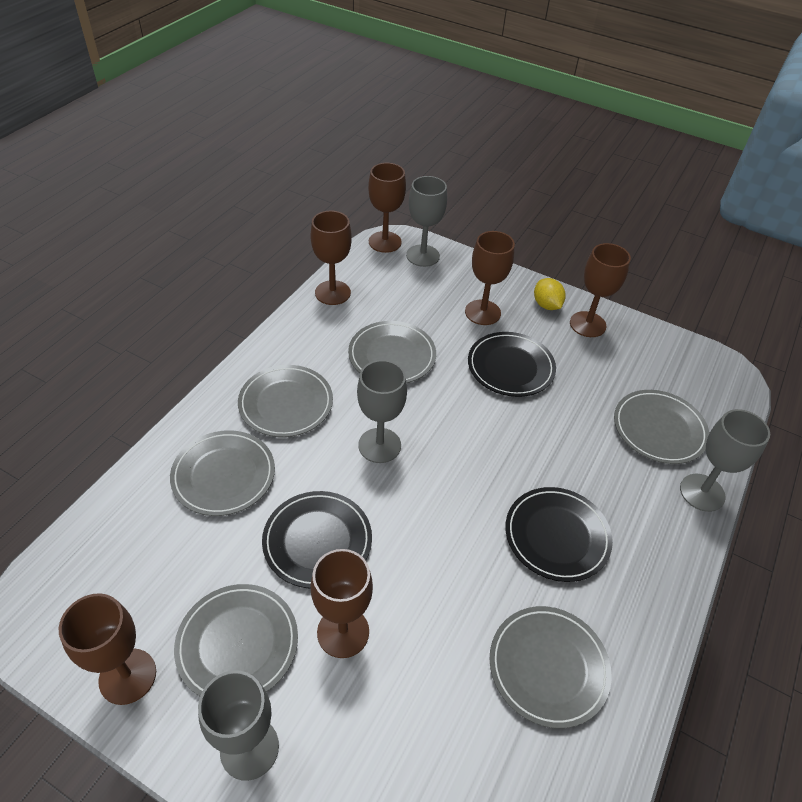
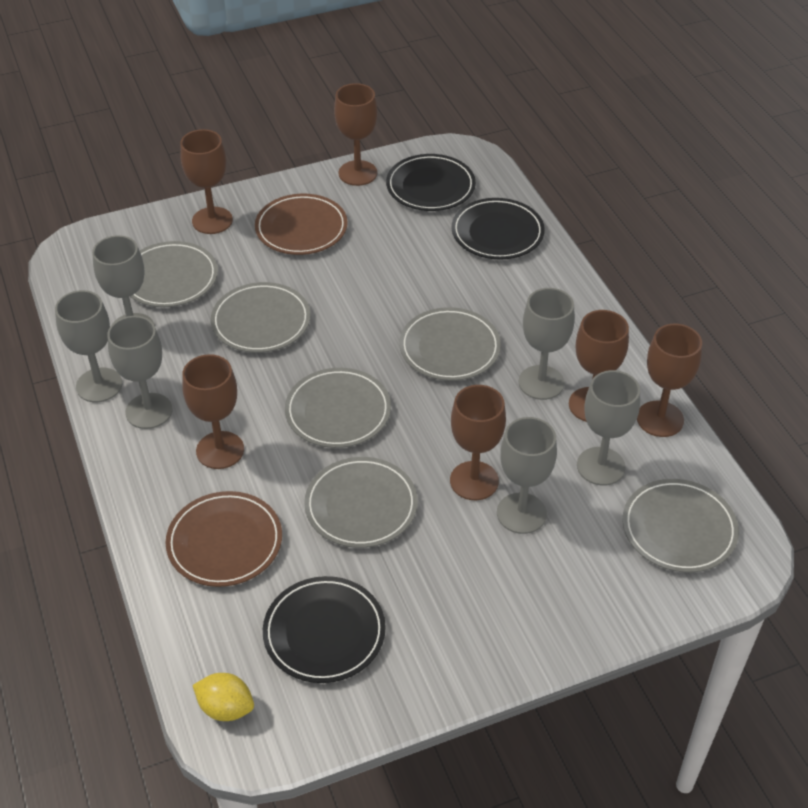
brown plate: none = 0 -> [166,491,282,587] [255,194,348,255] = 2
grey goblet: [198,670,279,781] [357,360,407,463] [406,176,447,267] [680,409,770,512] = 4 -> [55,290,122,402] [92,235,155,326] [107,316,173,429] [497,417,557,534] [518,288,575,400] [577,370,640,486] = 6

